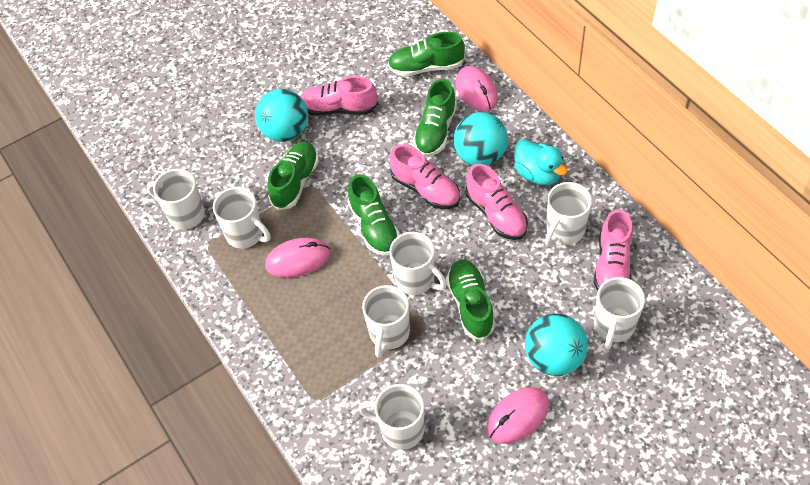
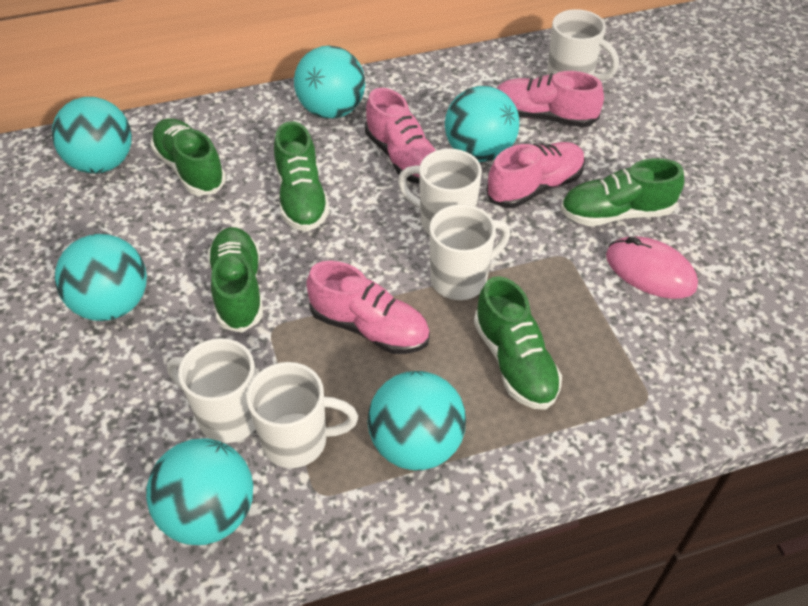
pink mouse: [265,238,330,278] [456,66,498,112] [486,387,549,444] = 3 -> [606,236,698,299] = 1
turquoise ball: [255,89,308,142] [454,112,508,166] [525,313,588,376] = 3 -> [52,97,132,174] [55,234,147,321] [146,438,253,545] [294,46,365,119] [368,371,466,471] [445,86,519,162] = 6
turquoise duck: [514,139,568,185] = 1 -> none = 0
white mug: [147,169,205,230] [213,187,270,248] [358,384,424,450] [362,285,410,358] [389,232,447,295] [545,182,592,246] [594,277,645,350] = 7 -> [167,338,256,443] [247,362,358,468] [398,149,482,235] [429,204,510,300] [547,9,619,81] = 5

